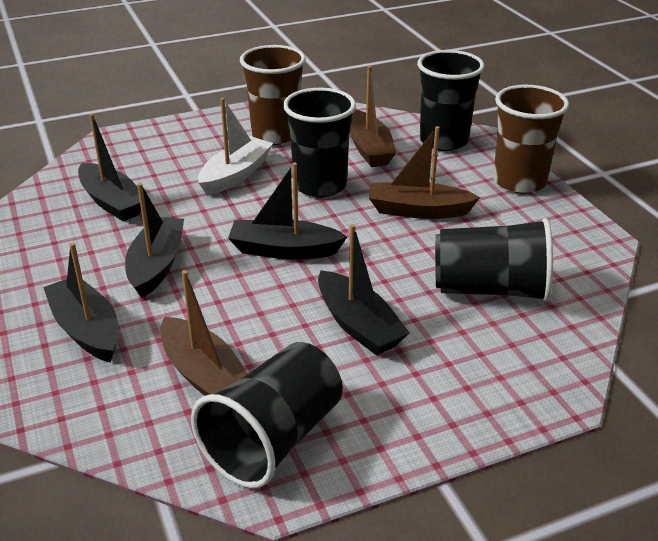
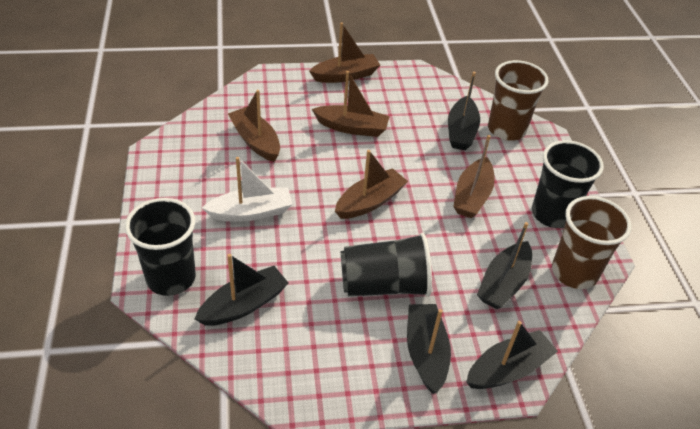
black cup: [191,342,343,489] [283,88,356,197] [417,50,484,151] [435,218,553,302] = 4 -> [125,198,196,296] [341,233,432,297] [532,140,604,228] = 3
brown boat: [160,270,248,396] [350,66,396,167] [369,126,480,219] = 3 -> [228,90,280,162] [309,22,380,83] [312,71,390,137] [335,150,408,219] [453,135,495,218] = 5

